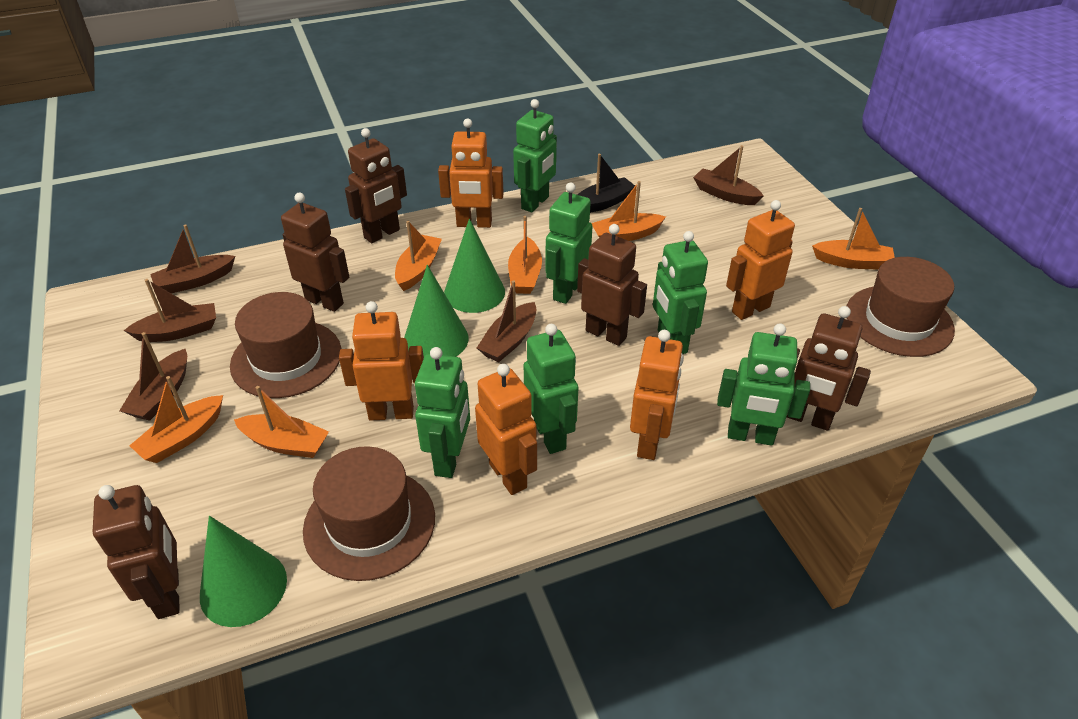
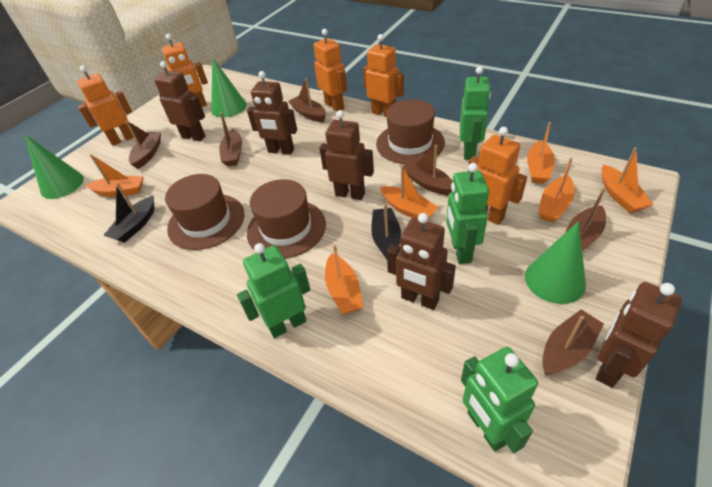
black boat: [577,154,635,213] = 1 -> [103,183,154,243] [371,203,401,259] = 2
brown boat: [119,332,187,421] [124,279,216,342] [150,225,235,293] [477,280,537,362] [693,145,763,205] = 5 -> [125,120,161,169] [219,112,242,166] [288,78,326,122] [404,145,453,196] [542,309,604,375] [565,188,606,252] = 6
green robot: [415,347,470,478] [513,99,557,213] [524,324,578,454] [545,182,592,304] [653,231,708,354] [717,323,810,446] = 6 -> [237,243,311,338] [446,163,489,264] [460,66,491,160] [461,347,538,453] = 4

